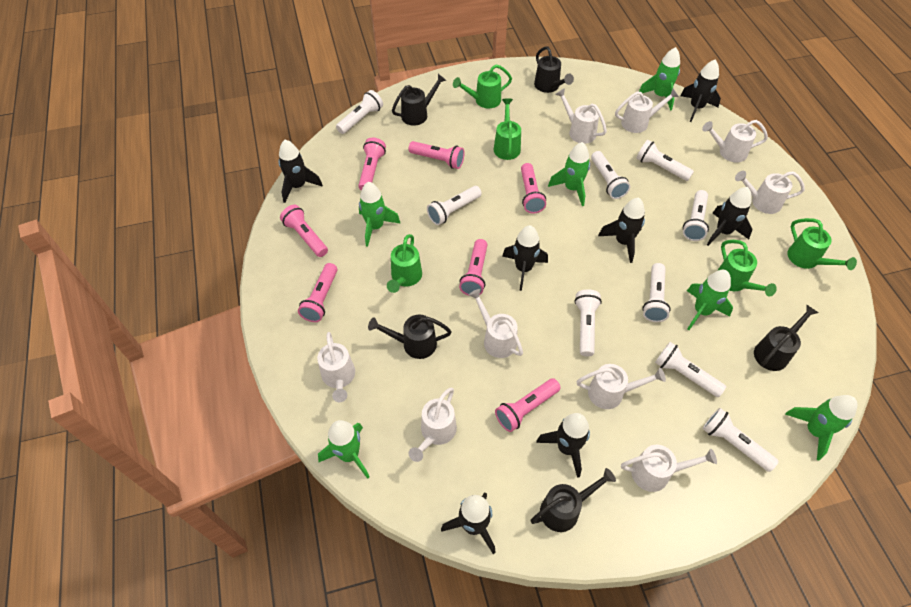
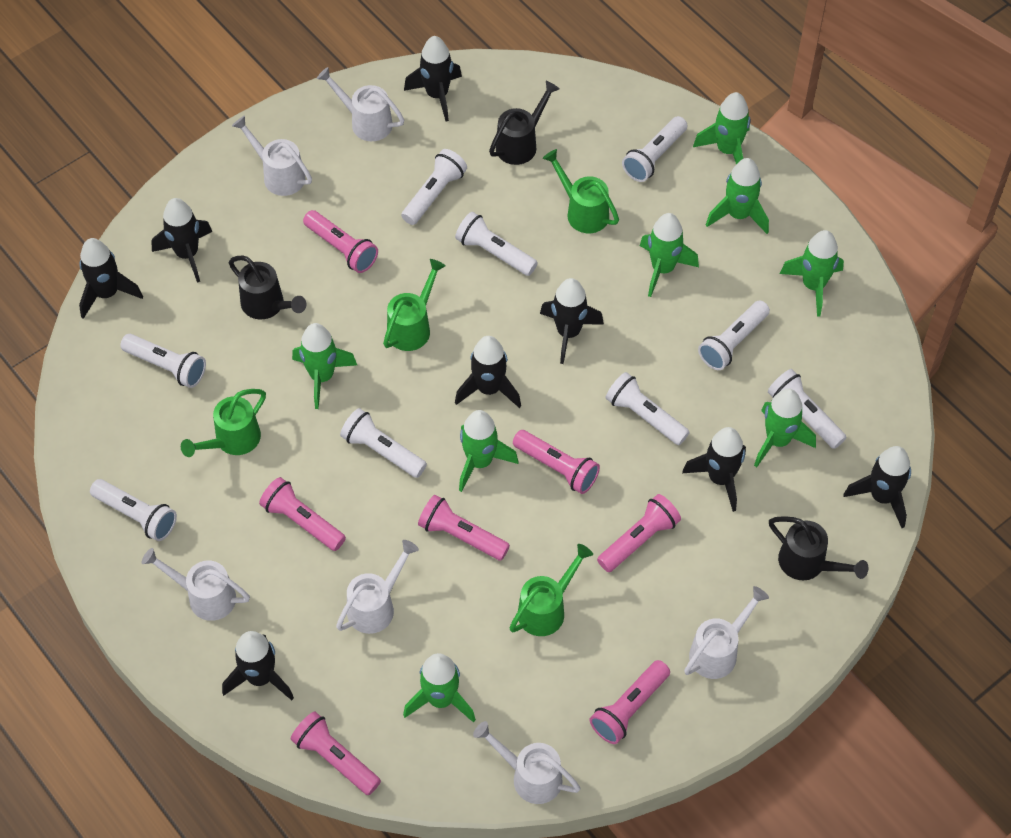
black rocket: [279,140,323,203] [441,492,496,554] [503,225,548,291] [536,413,590,478] [598,198,645,263] [680,59,721,122] [707,187,752,246] = 7 -> [79,238,143,319] [151,198,212,283] [222,631,294,700] [404,36,462,121] [455,336,521,408] [540,278,604,364] [682,427,746,512] [843,446,911,528] = 8
black watering can: [368,315,451,359] [392,74,446,126] [530,468,616,532] [534,46,574,93] [754,305,818,371] = 5 -> [229,256,306,319] [489,81,559,165] [769,516,868,580] = 3
green rocket: [318,420,369,479] [359,182,401,247] [548,142,590,206] [639,47,680,110] [687,270,733,330] [785,395,857,461] = 6 -> [292,323,357,409] [403,653,476,723] [459,410,518,492] [640,213,699,297] [693,92,750,164] [706,158,769,234] [754,388,816,467] [780,230,844,317] = 8
green watering can: [387,234,422,293] [453,64,512,108] [494,98,521,160] [717,240,777,296] [787,218,857,270] = 5 -> [181,389,266,457] [383,259,446,351] [509,544,593,636] [543,149,619,233] = 4
white watering can: [317,332,355,402] [409,388,457,462] [469,289,523,358] [556,88,607,144] [577,364,666,409] [615,89,679,133] [621,445,717,492] [702,120,768,163] [735,171,805,214] = 9 -> [142,548,250,621] [232,115,312,196] [317,67,404,141] [336,540,419,634] [473,721,581,804] [684,586,769,679] = 6

